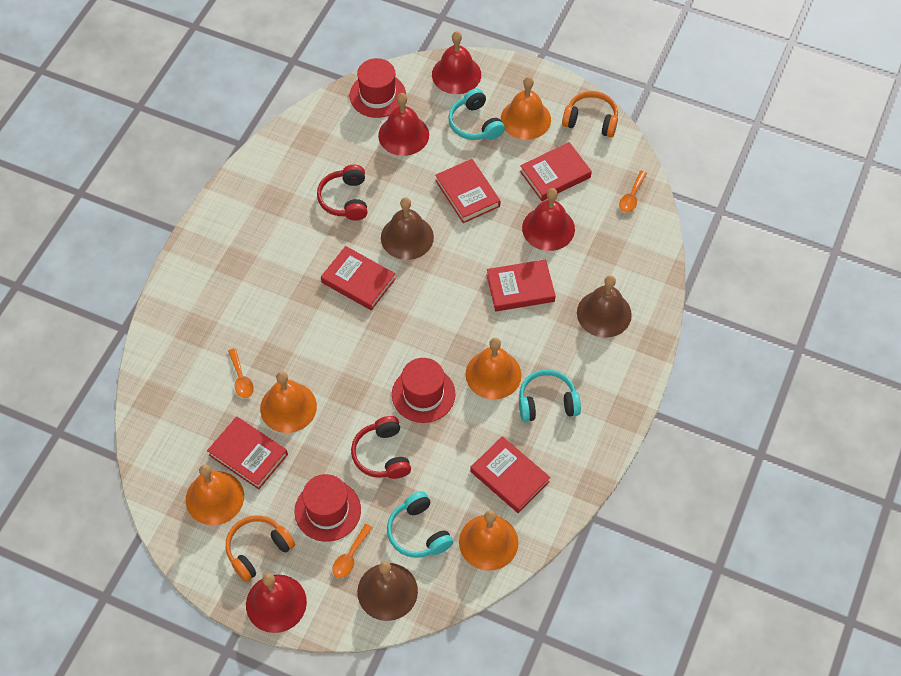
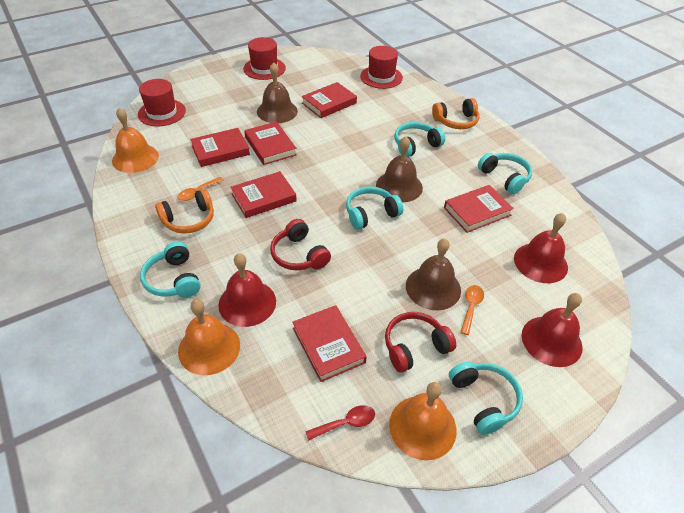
orange bell: [186,464,244,525] [260,371,317,433] [459,510,518,571] [465,338,522,400] [501,77,551,140] = 5 -> [112,107,159,173] [178,299,240,375] [389,382,457,460] = 3
orange spoon: [228,348,254,398] [332,524,373,578] [619,171,647,212] = 3 -> [177,177,224,201] [460,285,484,335] = 2
red bell: [246,573,307,633] [378,93,429,156] [432,31,481,94] [522,188,575,251] = 4 -> [218,253,276,327] [514,213,568,283] [522,293,583,367] = 3
red spoon: none = 0 -> [305,405,375,440] = 1
turquoise headphones: [387,491,453,558] [448,88,505,140] [519,369,581,422] = 3 -> [140,242,200,297] [346,186,403,230] [394,122,445,157] [449,361,523,435] [478,153,532,194] = 5

